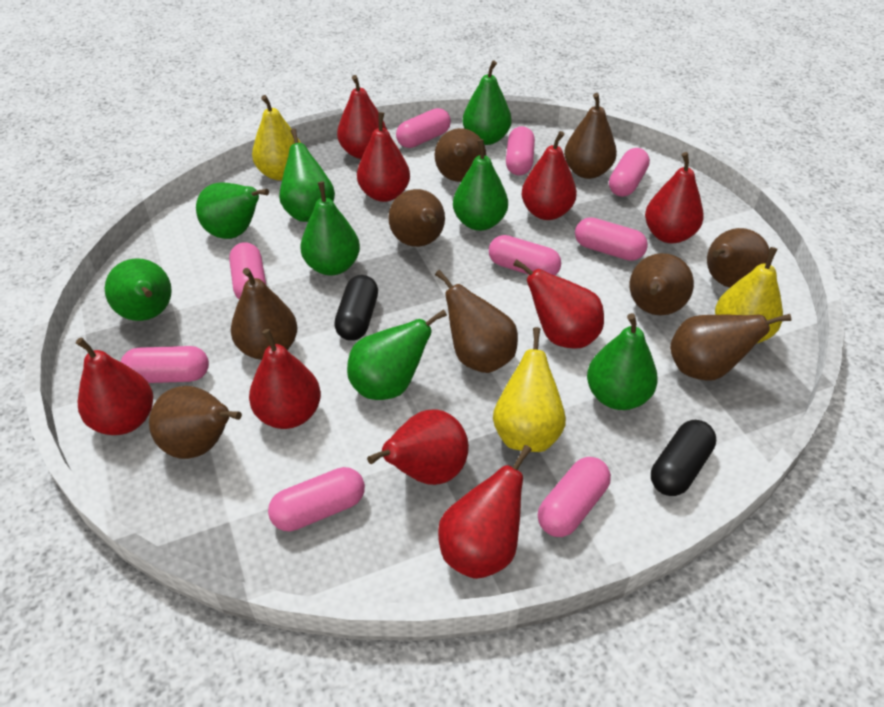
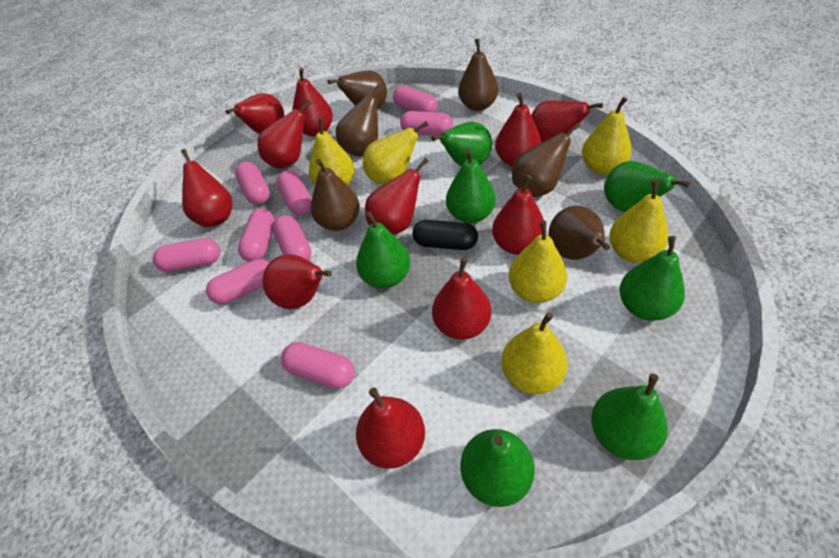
black capsule: [334,275,378,341] [651,420,716,496] = 2 -> [413,220,478,250] = 1
brown pear: [149,386,242,459] [231,268,298,360] [388,189,445,247] [435,128,486,182] [435,270,518,373] [564,93,617,179] [630,253,694,315] [670,314,791,381] [707,228,770,288] = 9 -> [311,159,360,231] [328,70,387,109] [336,84,381,157] [458,38,498,111] [512,123,580,197] [549,206,610,260] = 6
green pear: [105,258,172,321] [196,182,269,239] [279,128,335,222] [300,181,360,275] [347,309,447,400] [453,139,508,231] [463,60,512,145] [587,313,658,410] = 8 -> [356,211,410,288] [431,122,492,166] [446,149,496,224] [460,429,535,507] [591,373,668,460] [604,161,691,212] [620,236,685,321] = 7
red pear: [76,338,153,435] [249,329,321,429] [337,75,387,159] [357,112,410,202] [367,409,469,485] [438,445,532,579] [513,259,604,349] [521,131,577,220] [645,152,704,243] = 9 -> [181,149,232,227] [225,93,284,134] [257,100,312,168] [262,254,332,309] [292,68,333,137] [356,387,425,469] [365,158,429,235] [432,258,491,340] [492,175,544,255] [495,93,541,167] [531,100,603,143] = 11
yellow pear: [252,95,301,180] [493,327,566,452] [715,247,783,343] = 3 -> [309,118,355,186] [363,121,428,184] [501,312,568,394] [509,221,567,303] [582,97,632,175] [609,180,669,263] = 6

